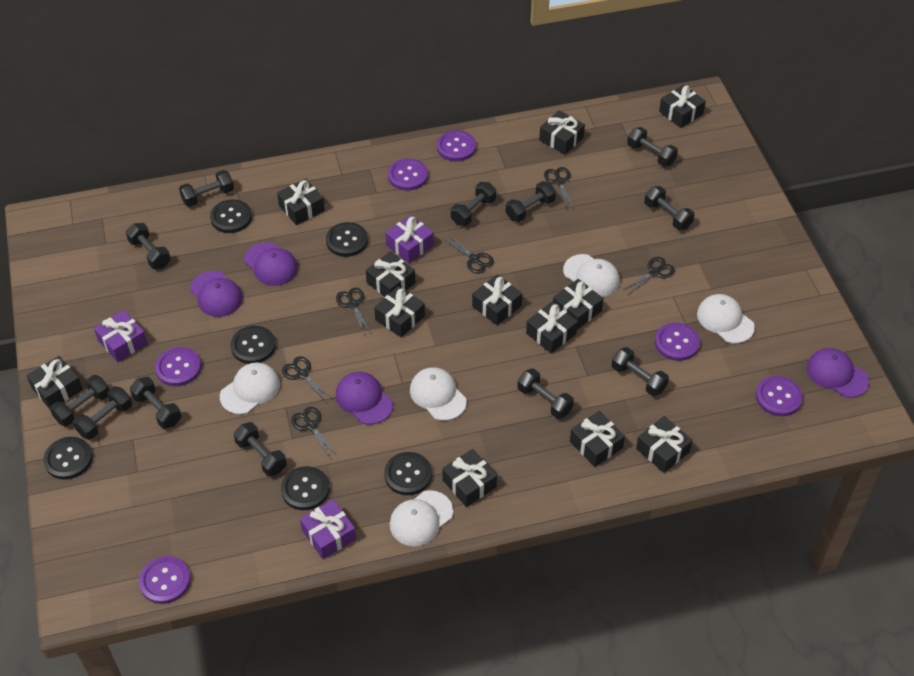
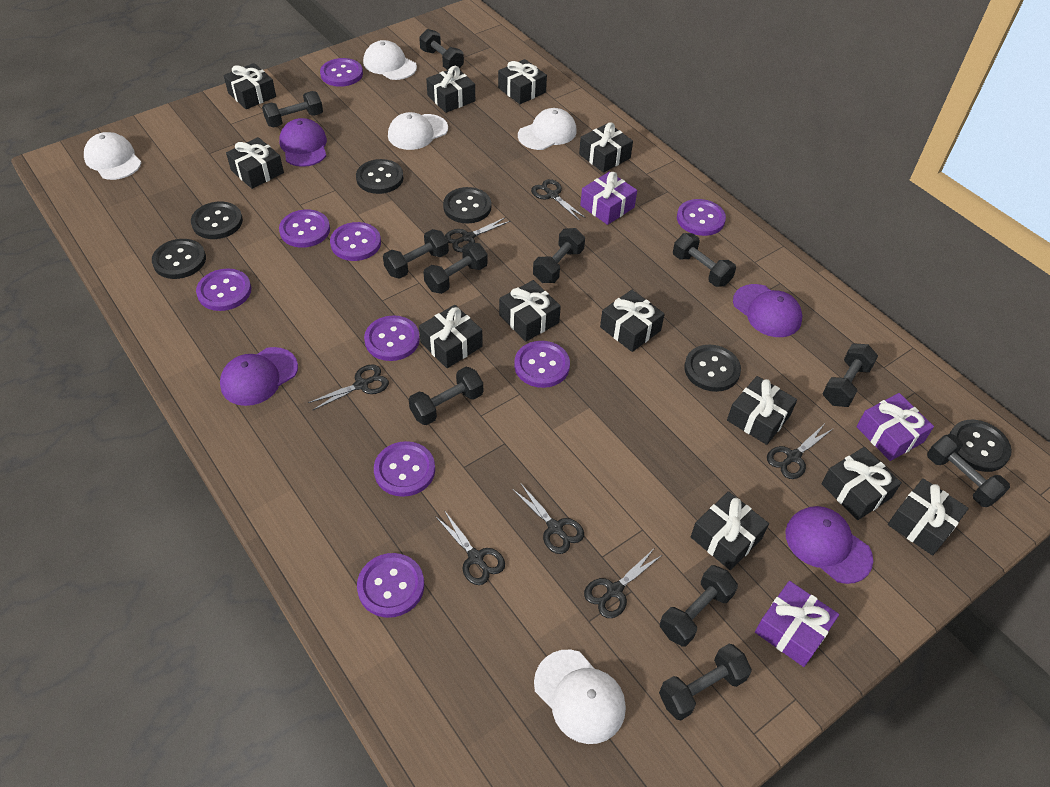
black dumbbell: [50,375,109,427] [73,387,132,440] [126,223,171,269] [130,377,181,429] [179,170,234,207] [234,422,287,476] [451,182,496,226] [506,181,556,222] [517,368,574,419] [612,347,669,396] [627,127,678,167] [644,186,695,230] = 12 -> [262,91,323,128] [383,229,449,279] [409,367,483,425] [419,29,464,70] [423,242,488,294] [533,228,585,283] [659,644,752,720] [660,565,738,646] [673,233,736,287] [823,344,878,407] [927,434,1010,507] = 11
black scissors: [282,356,333,401] [291,407,337,458] [336,288,371,334] [443,235,494,274] [544,167,573,208] [623,257,675,294] = 6 -> [308,364,389,411] [435,510,505,585] [445,217,511,252] [512,484,584,554] [531,179,586,221] [584,549,662,618] [767,425,834,479] = 7
purple button: [139,556,190,604] [155,347,201,386] [388,158,428,191] [437,130,476,161] [655,323,700,361] [756,376,803,416] = 6 -> [196,268,251,311] [279,209,330,248] [320,58,363,87] [330,222,381,261] [357,553,424,618] [364,315,420,361] [374,441,435,497] [514,341,570,388] [677,199,726,236] = 9

